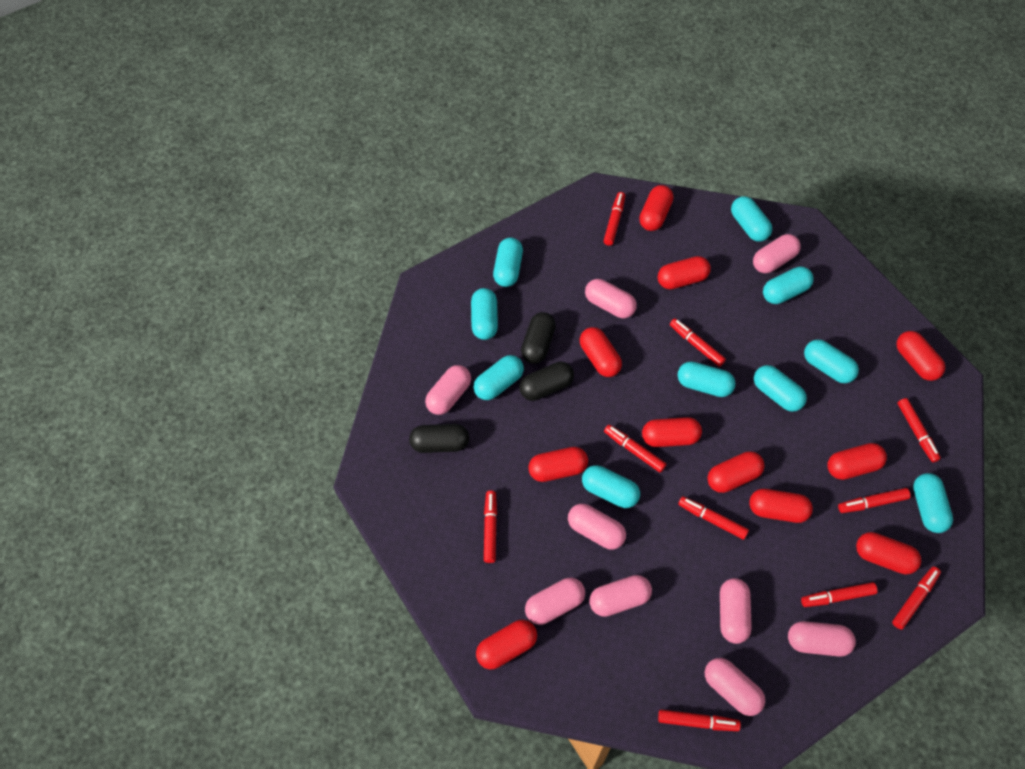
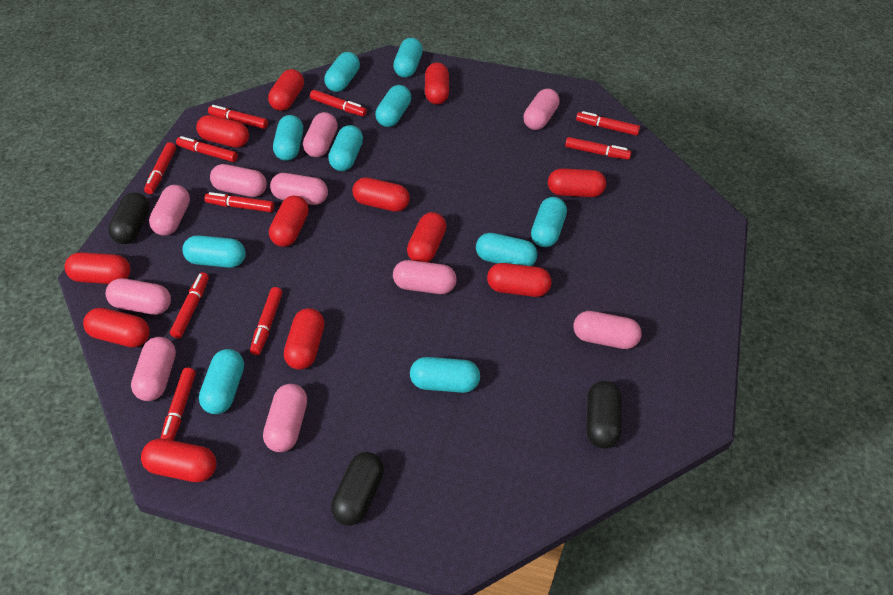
pink capsule: [425,365,471,415] [525,578,585,625] [568,504,626,550] [585,279,637,318] [589,575,652,617] [705,658,765,716] [720,578,752,644] [753,234,801,273] [788,621,856,657] = 9 -> [105,278,171,315] [131,337,176,401] [149,185,190,235] [210,164,267,197] [263,384,307,452] [270,173,328,205] [303,112,338,157] [393,260,457,294] [523,88,560,130] [573,311,642,349] = 10
red capsule: [476,620,537,670] [528,447,588,482] [580,327,622,377] [639,185,673,231] [642,417,702,447] [658,256,711,290] [707,451,765,493] [749,489,813,523] [827,443,887,480] [856,532,921,575] [896,331,945,381] = 11 -> [65,252,130,284] [83,308,150,347] [141,439,216,482] [196,115,249,148] [268,69,304,111] [269,196,309,247] [284,308,324,370] [352,177,410,212] [407,212,446,262] [425,62,449,104] [487,263,552,297] [548,168,606,197] = 12

